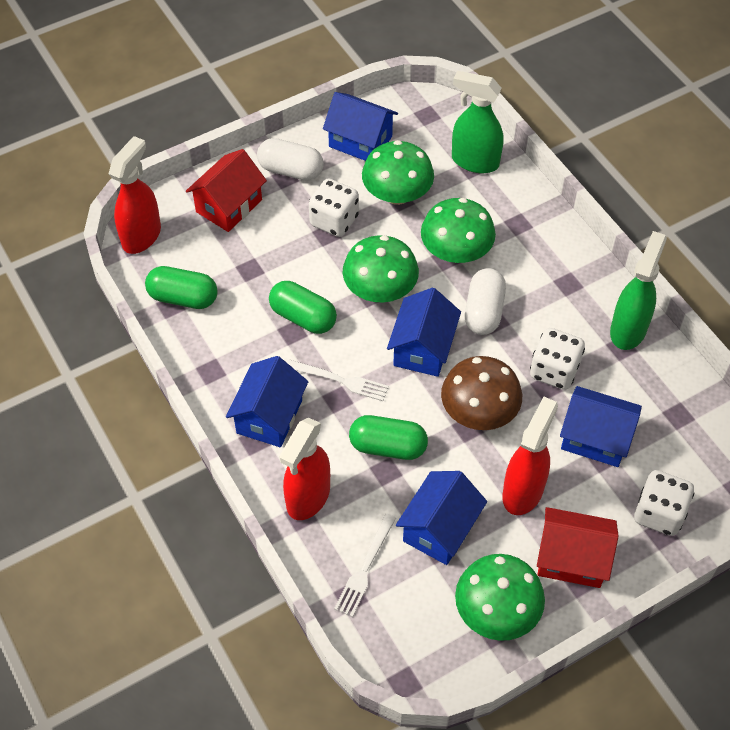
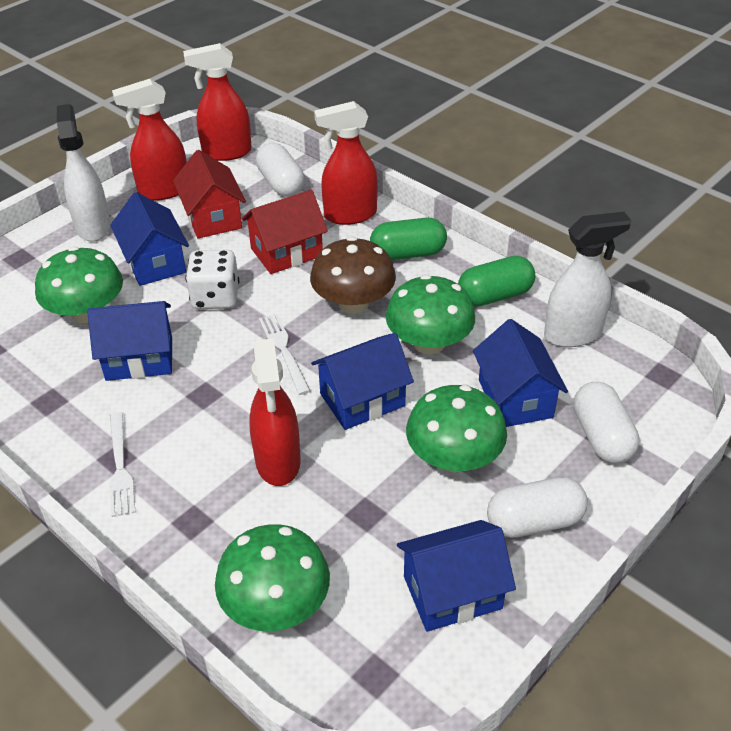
green capsule: [145,266,218,309] [269,281,337,334] [349,415,428,460] = 3 -> [370,218,447,260] [458,256,535,306] = 2
green spray bottle: [452,71,504,173] [610,231,667,350] = 2 -> none = 0
red spray bottle: [108,136,161,254] [279,417,330,520] [502,397,558,515] = 3 -> [112,79,187,201] [183,43,252,161] [249,338,301,486] [314,101,378,225] = 4
white capsule: [257,138,324,181] [465,268,506,335] = 2 -> [256,143,305,197] [487,477,588,538] [573,382,640,464] = 3
white dice: [309,179,359,237] [530,328,585,390] [634,470,694,536] = 3 -> [185,250,239,309] = 1
white spray bottle: none = 0 -> [57,104,111,242] [544,212,631,347] = 2

